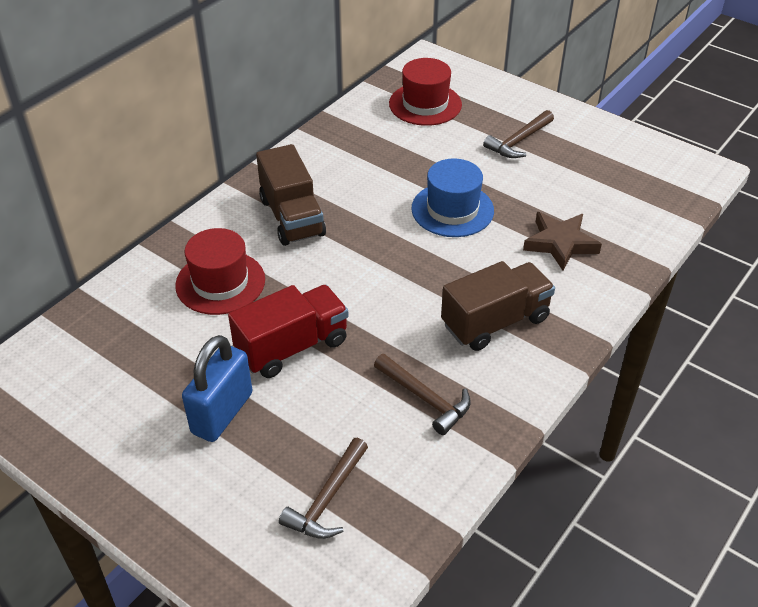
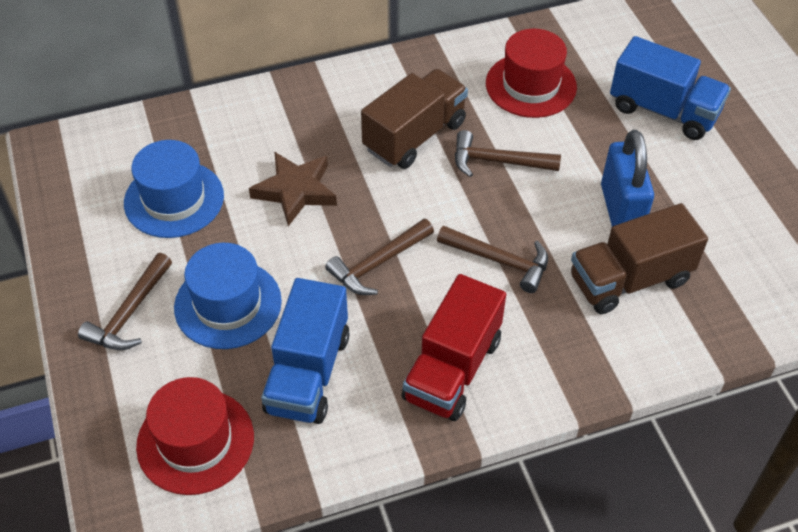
blue hat: [412,159,494,237] = 1 -> [124,140,224,238] [174,243,282,349] = 2
blue truck: none = 0 -> [261,278,350,424] [610,36,731,140] = 2
brown hammer: [279,438,368,539] [374,354,471,435] [483,110,554,158] = 3 -> [78,253,172,350] [325,219,434,295] [437,226,548,293] [455,130,561,177] = 4

